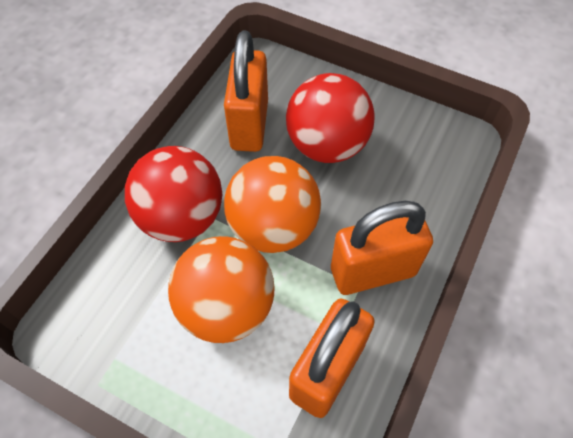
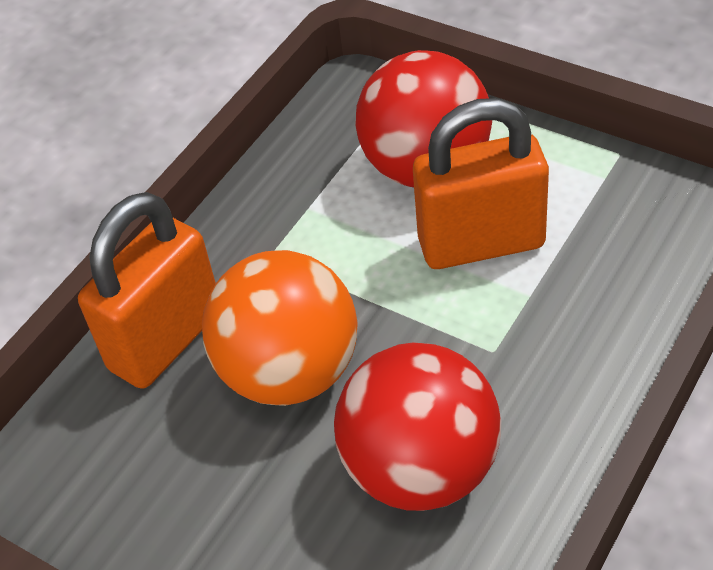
orange ball: [168,236,274,343] [224,156,321,253] = 2 -> [202,250,358,406] = 1
orange padlock: [224,30,268,152] [289,298,375,418] [331,201,433,295] = 3 -> [78,192,216,389] [413,98,549,269] = 2

